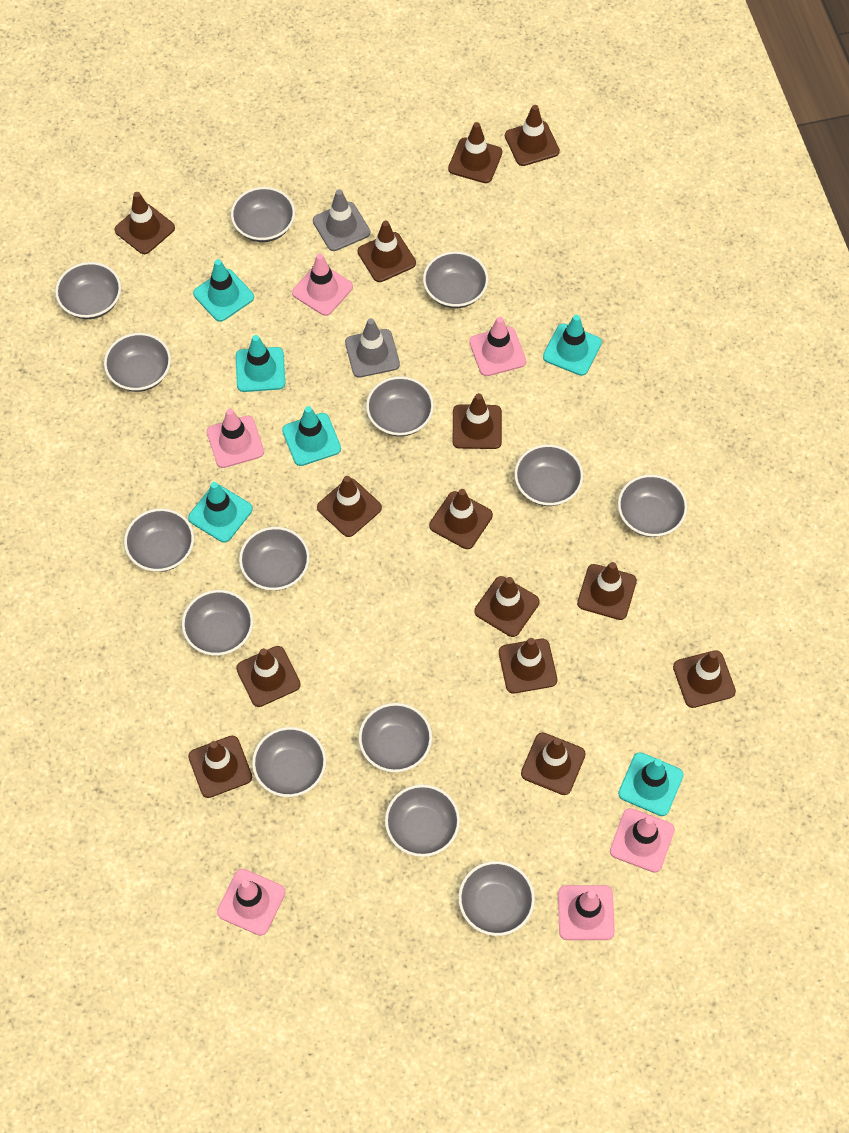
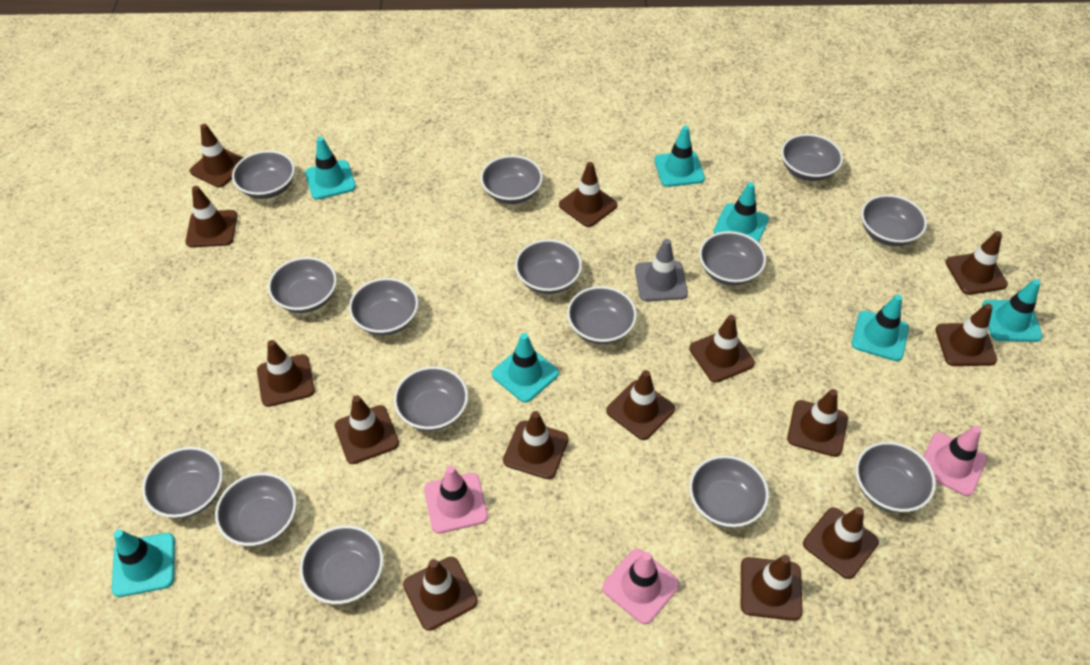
grey bowl: [55,262,121,319] [104,333,171,392] [124,508,194,572] [182,590,253,656] [231,187,295,242] [239,527,310,591] [252,727,326,797] [359,703,432,772] [366,376,434,437] [385,784,460,857] [423,251,488,308] [458,861,535,936] [515,444,583,506] [618,474,687,537] = 14 -> [142,447,223,518] [215,472,297,546] [232,150,295,199] [268,257,337,313] [300,525,384,604] [349,278,419,335] [394,366,468,431] [480,155,543,204] [515,239,582,294] [567,286,637,344] [689,455,769,528] [699,231,766,285] [781,134,843,181] [855,442,936,513] [861,195,927,246] = 15
grey traffic cone: [313,189,370,251] [345,318,400,378] = 2 -> [635,239,688,301] = 1
pink traffic cone: [207,409,264,468] [217,869,286,936] [292,254,353,316] [469,317,526,376] [558,885,615,940] [610,808,675,873] = 6 -> [424,466,488,533] [602,549,680,624] [923,426,987,496] = 3
turquoise traffic cone: [188,482,253,543] [193,259,254,322] [236,335,285,392] [282,406,341,466] [543,315,602,376] [618,752,684,816] = 6 -> [112,530,175,597] [305,137,356,200] [492,333,559,403] [654,126,705,187] [714,182,769,243] [852,294,909,361] [982,279,1043,342] = 7

